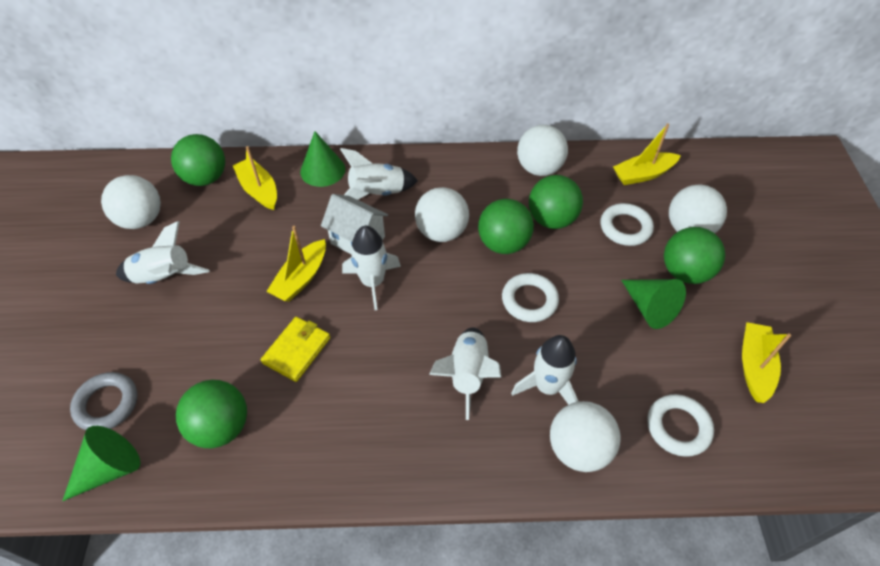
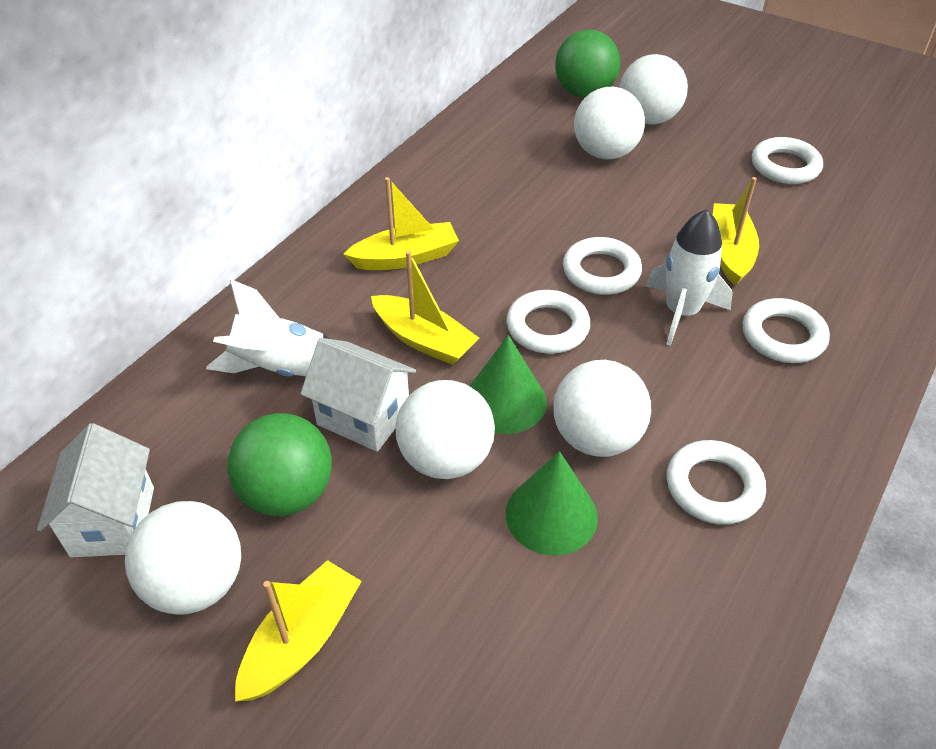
green ball: [171,134,225,186] [176,380,247,448] [478,199,534,254] [529,175,583,229] [664,227,725,284] = 5 -> [228,413,332,516] [555,29,620,98] = 2
green cone: [62,426,140,501] [300,131,345,187] [621,279,686,329] = 3 -> [470,335,547,434] [506,451,598,555] = 2
grey ring: [70,372,137,430] = 1 -> none = 0
white house: [321,194,388,254] = 1 -> [37,423,154,558] [300,338,416,452] = 2
white ring: [502,273,559,322] [601,203,654,246] [647,394,714,457] = 3 -> [506,290,590,354] [563,237,642,295] [666,440,766,525] [742,298,830,363] [752,137,823,184] = 5
white rocket: [116,221,209,284] [340,148,418,200] [342,226,401,310] [429,327,501,420] [511,335,579,405] = 5 -> [206,279,330,377] [646,209,733,346] = 2
yellow wallet: [261,317,330,382] = 1 -> none = 0

